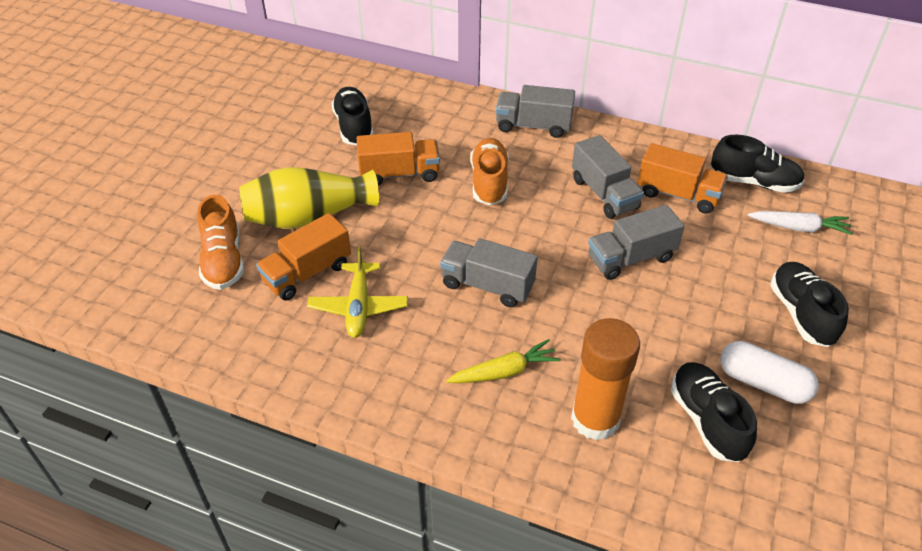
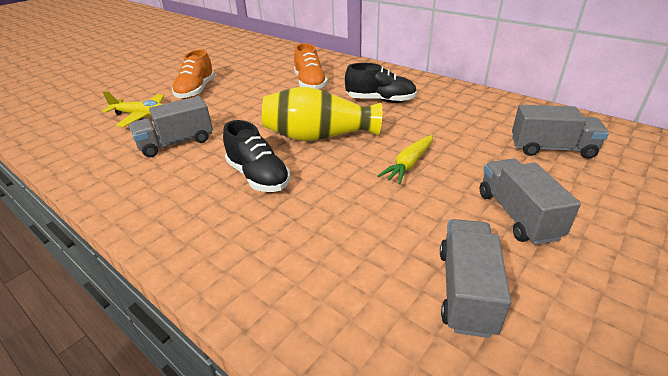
black shoe: [331,87,374,145] [671,362,757,462] [711,135,805,193] [770,262,849,347] = 4 -> [223,120,290,192] [345,63,417,103] = 2
orange glue stick: [571,318,640,441] = 1 -> none = 0
orange truck: [256,213,351,301] [357,132,440,186] [637,143,728,214] = 3 -> none = 0
white capsule: [720,341,819,404] = 1 -> none = 0
white carrot: [748,211,853,235] = 1 -> none = 0

